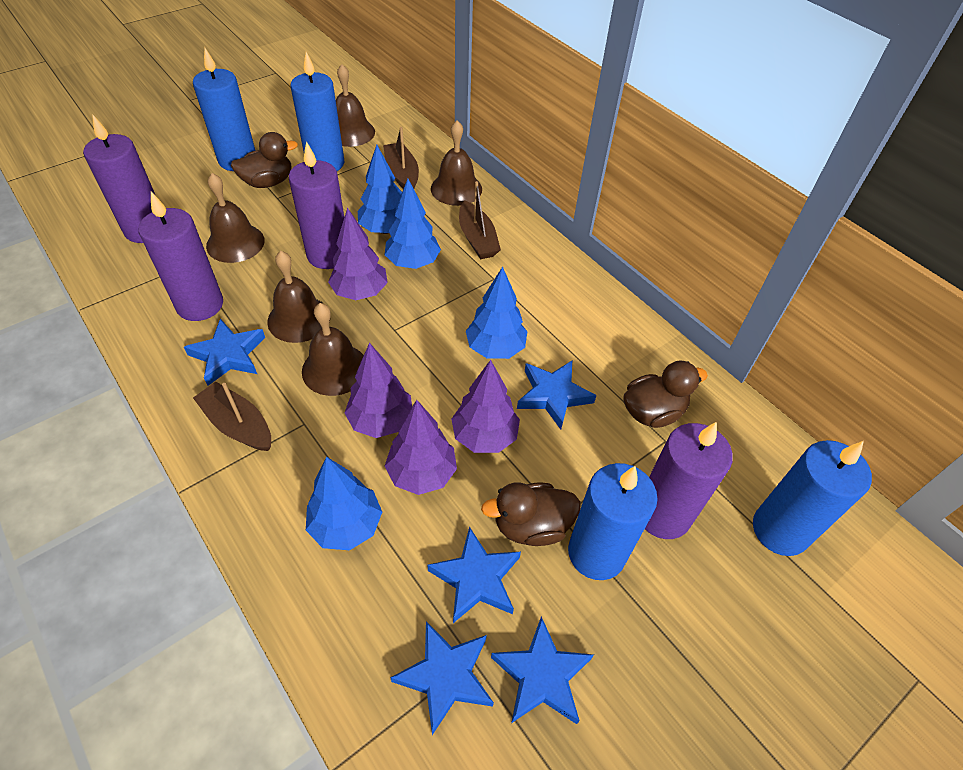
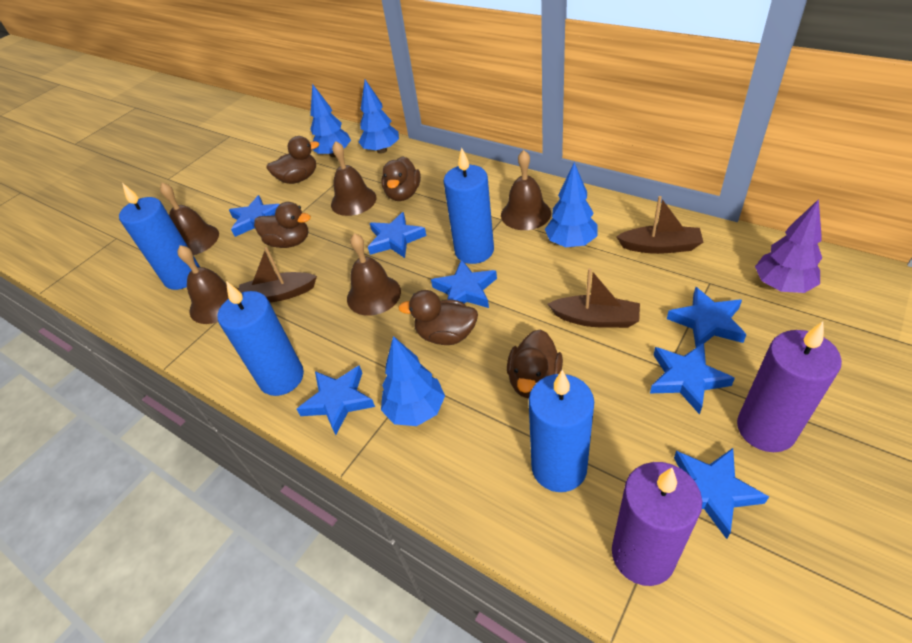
blue star: [184,319,265,386] [390,621,494,735] [427,527,521,623] [491,617,594,724] [517,361,597,429] = 5 -> [229,195,280,237] [297,365,375,435] [368,212,426,258] [431,259,497,308] [650,343,735,415] [667,287,747,347] [674,448,769,539] = 7
brown duck: [231,132,298,188] [481,482,581,546] [623,361,708,428] = 3 -> [254,202,311,248] [266,136,319,184] [381,156,421,201] [398,290,478,345] [507,329,563,399] = 5
purple candle: [83,114,156,243] [138,192,223,321] [289,141,344,269] [645,422,733,539] = 4 -> [612,462,702,586] [737,321,842,452] = 2
purple tree: [328,207,388,300] [344,342,412,438] [385,400,457,495] [451,360,520,453] = 4 -> [755,199,822,293] = 1

